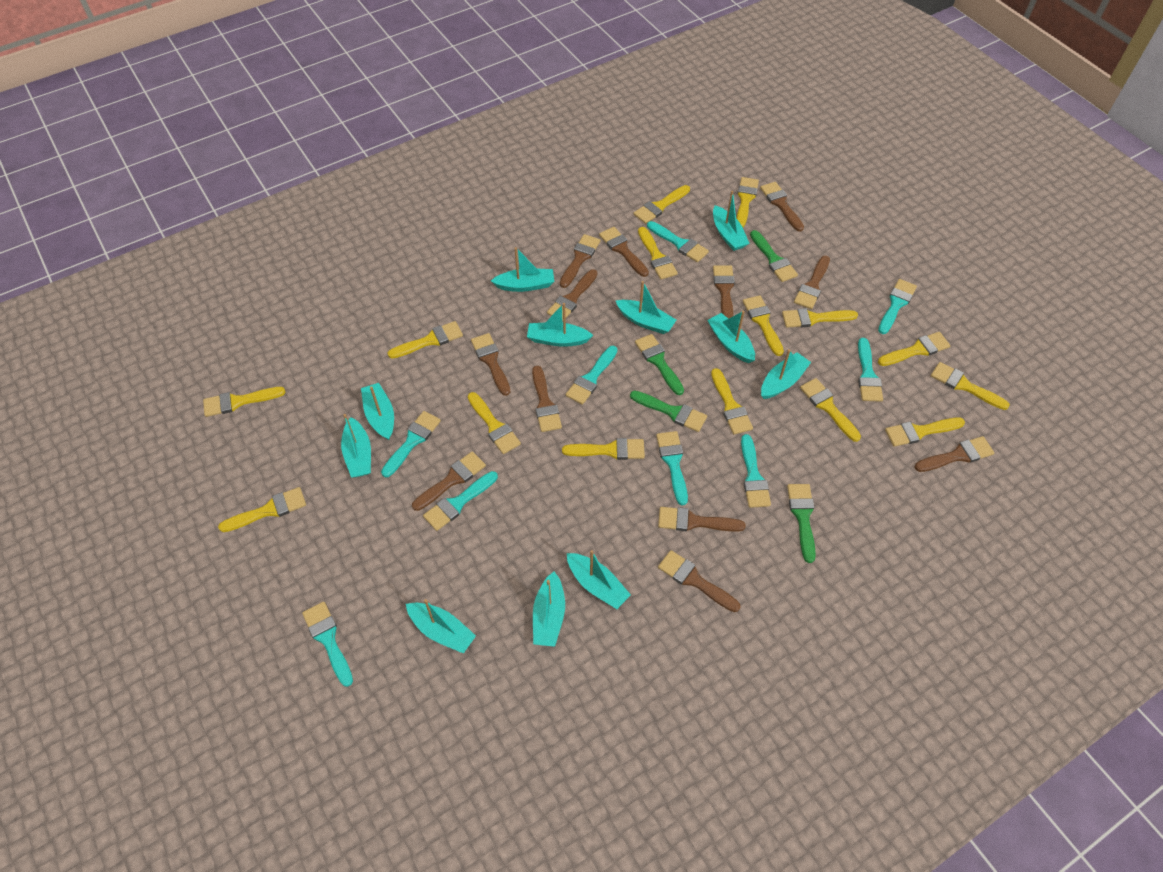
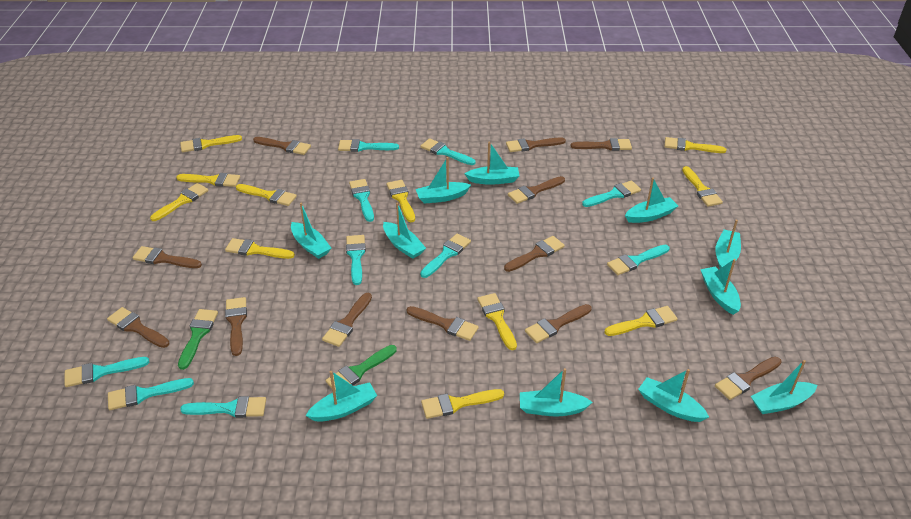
green brush: [630,390,707,432] [635,334,684,395] [750,230,798,282] [787,484,816,563] = 4 -> [178,309,218,370] [325,345,397,392] = 2
turquoise brush: [302,602,353,687] [381,411,441,477] [423,471,498,531] [566,346,618,405] [647,221,709,262] [656,431,688,505] [741,434,771,508] [858,338,883,402] [878,279,917,334] = 9 -> [64,357,149,387] [108,378,194,410] [180,396,266,418] [338,139,399,152] [346,235,366,285] [349,179,374,222] [420,138,476,165] [420,234,471,278] [582,181,641,207] [607,245,669,275] = 10
yellow brush: [203,387,285,417] [218,487,306,532] [387,321,463,358] [468,392,521,454] [562,438,645,460] [634,185,690,224] [638,227,678,279] [711,368,753,435] [737,177,759,227] [743,295,784,356] [782,308,858,328] [800,378,861,442] [878,332,950,366] [885,418,965,447] [931,362,1010,410] = 15 -> [150,183,209,221] [176,173,240,187] [180,135,242,152] [225,238,295,259] [236,184,297,206] [386,180,415,222] [421,389,504,419] [477,293,517,350] [604,306,678,336] [664,137,726,153] [682,166,723,207] = 11

